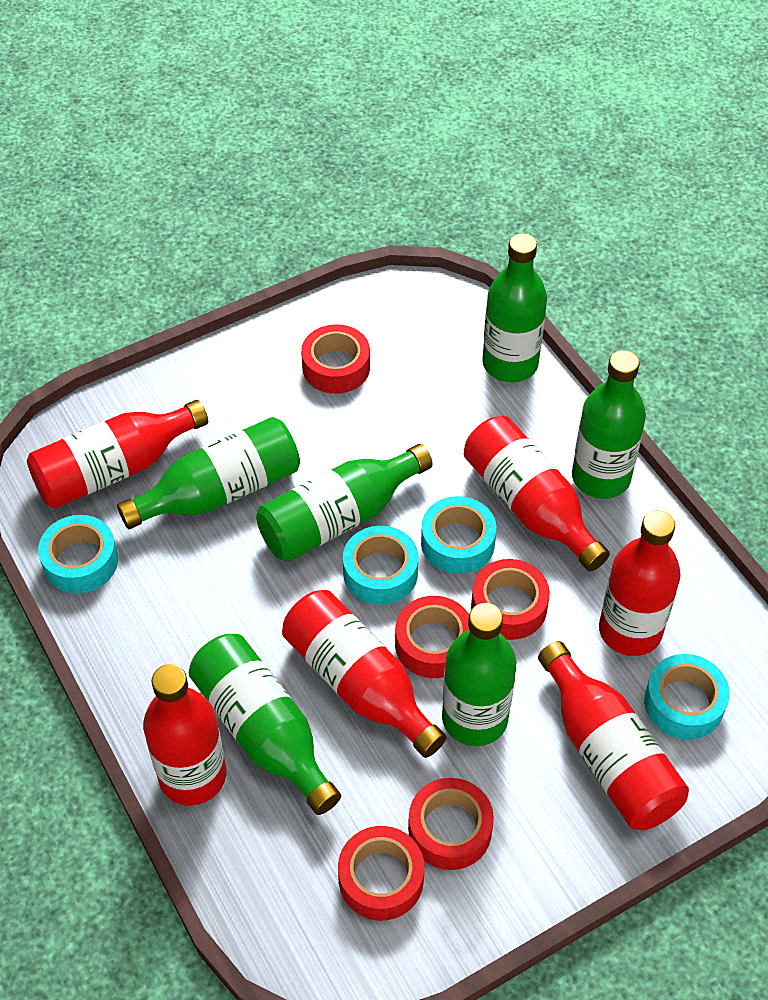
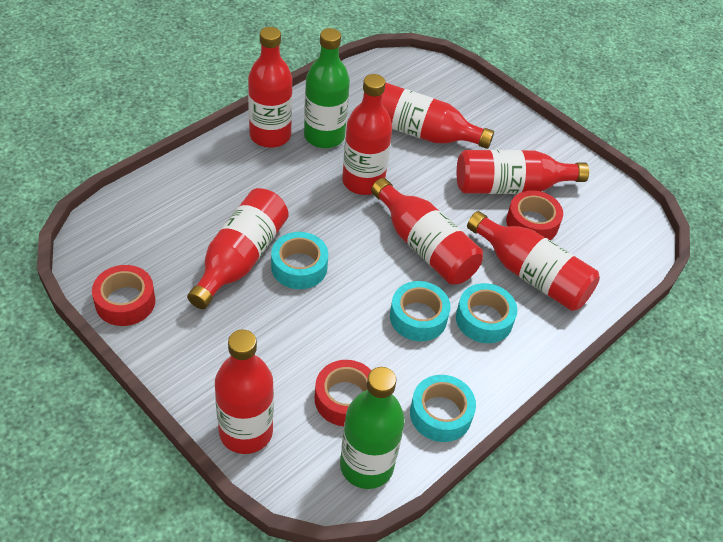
green bottle: [117,417,300,529] [189,634,341,815] [256,444,433,562] [442,603,516,746] [482,233,547,383] [572,350,646,499] = 6 -> [304,28,350,148] [340,367,405,489] = 2
red bottle: [27,400,208,509] [143,664,226,806] [282,590,446,758] [464,416,610,572] [538,641,689,830] [599,510,681,656] = 6 -> [187,188,289,309] [215,330,274,454] [248,27,293,148] [342,74,392,195] [371,178,483,285] [382,82,494,149] [457,150,589,194] [467,211,600,311] = 8
red tape: [301,324,370,394] [338,826,424,921] [395,596,469,678] [408,778,494,870] [471,559,550,640] = 5 -> [92,265,155,326] [315,360,372,426] [506,190,563,240] = 3

